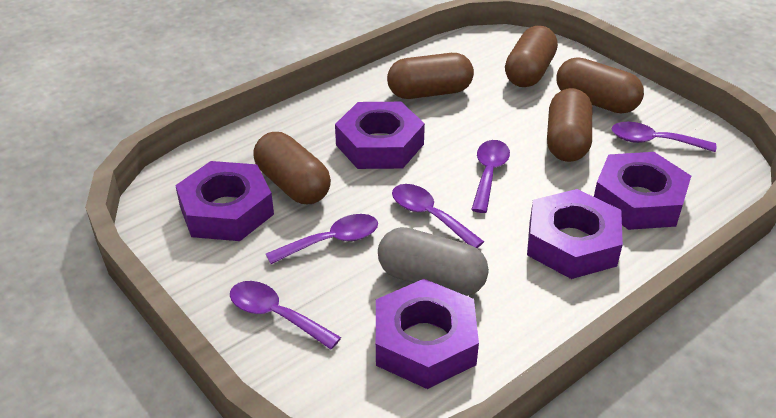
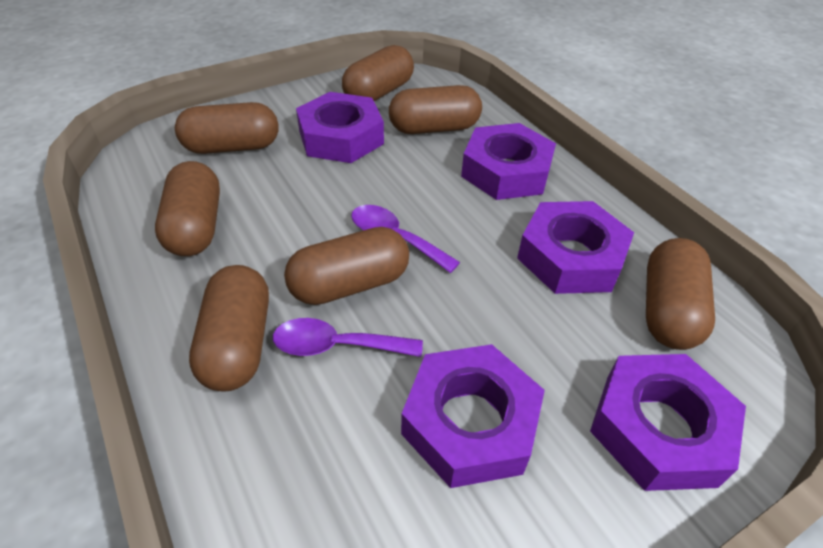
brown capsule: [253,132,331,204] [387,53,474,99] [505,26,558,87] [547,88,592,162] [557,57,644,113] = 5 -> [155,161,220,256] [175,102,278,154] [189,265,269,392] [284,227,409,305] [342,45,414,101] [389,85,482,134] [646,238,715,350] = 7
grey capsule: [378,227,489,296] = 1 -> none = 0
purple spoon: [230,281,341,350] [266,214,378,264] [392,184,484,248] [471,140,510,213] [611,122,716,152] = 5 -> [273,318,423,357] [351,205,460,273] = 2

